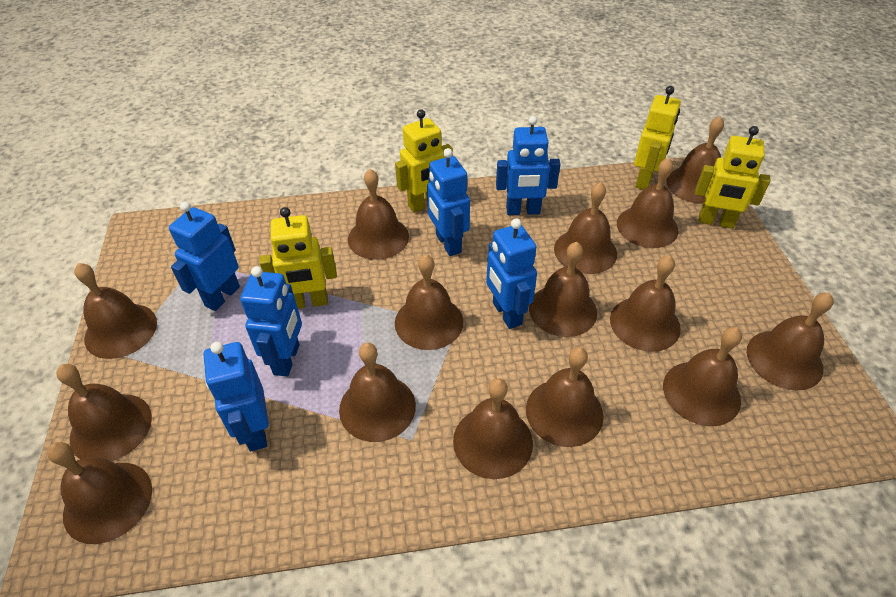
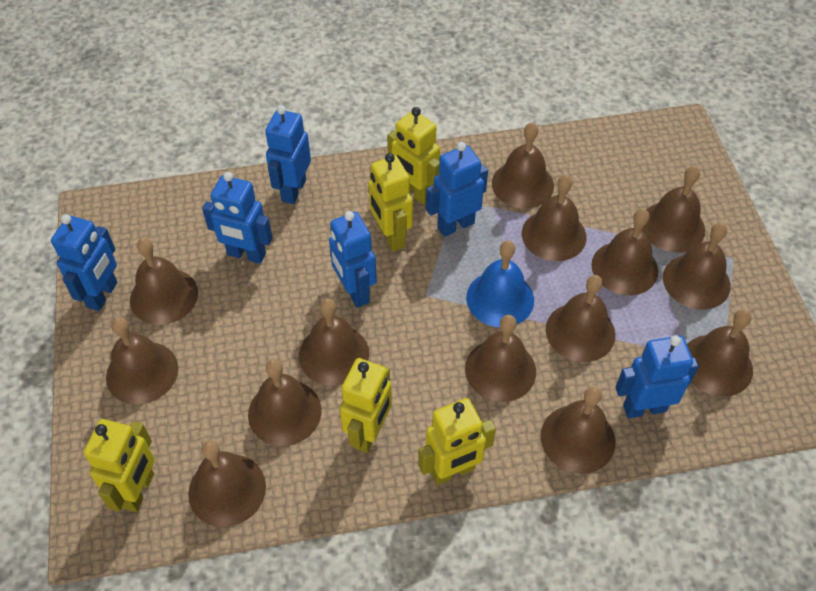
blue bell: none = 0 -> [466,241,534,327] = 1
brown bell: [47,442,152,544] [56,364,152,461] [74,263,157,359] [339,343,416,442] [348,169,409,260] [395,254,463,350] [453,378,533,479] [526,347,604,447] [529,242,597,337] [554,182,617,274] [610,255,681,352] [617,158,679,248] [663,327,742,426] [666,116,724,204] [747,292,834,391] = 15 -> [106,317,178,404] [130,238,198,325] [188,440,266,527] [248,359,322,446] [299,298,369,386] [465,315,536,402] [492,122,554,209] [522,175,586,261] [540,387,615,474] [546,275,615,362] [591,209,658,295] [641,166,705,253] [663,223,731,310] [687,309,753,397] = 14
yellow robot: [260,207,337,309] [395,109,453,213] [634,86,681,190] [695,126,770,229] = 4 -> [83,419,155,512] [340,358,392,453] [368,153,413,251] [387,107,440,205] [419,398,496,485] = 5

